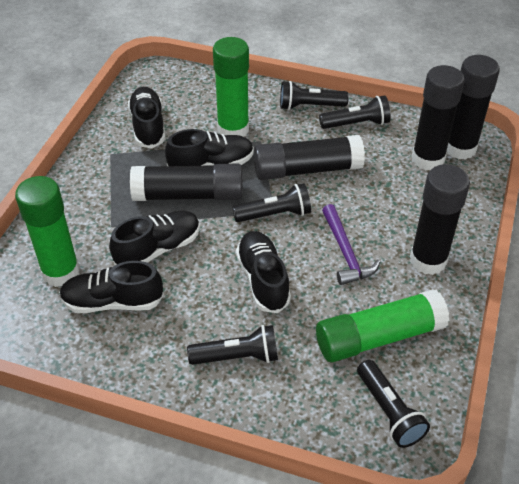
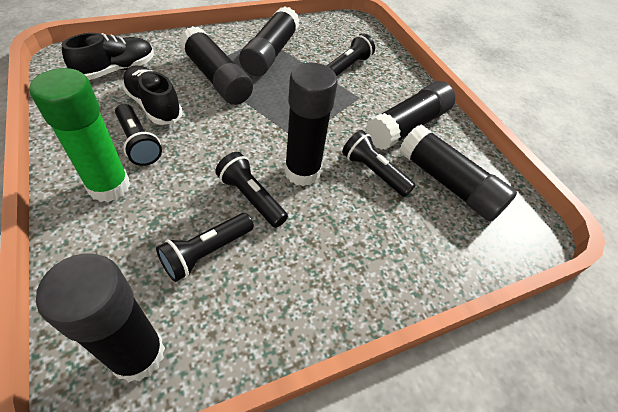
black glue stick: [130,164,243,201] [254,135,365,180] [410,164,470,275] [412,65,465,171] [446,55,500,160] = 5 -> [36,253,165,382] [179,26,253,105] [239,6,300,76] [284,63,338,186] [366,81,455,150] [399,124,517,222] = 6
black shoe: [59,261,164,313] [109,211,200,265] [128,87,165,148] [165,129,254,166] [236,231,291,313] = 5 -> [62,33,154,80] [122,66,183,125] = 2
green glue stick: [15,176,80,287] [213,37,249,137] [316,289,450,362] = 3 -> [30,68,131,202] = 1
purple hammer: [322,204,380,285] = 1 -> none = 0

